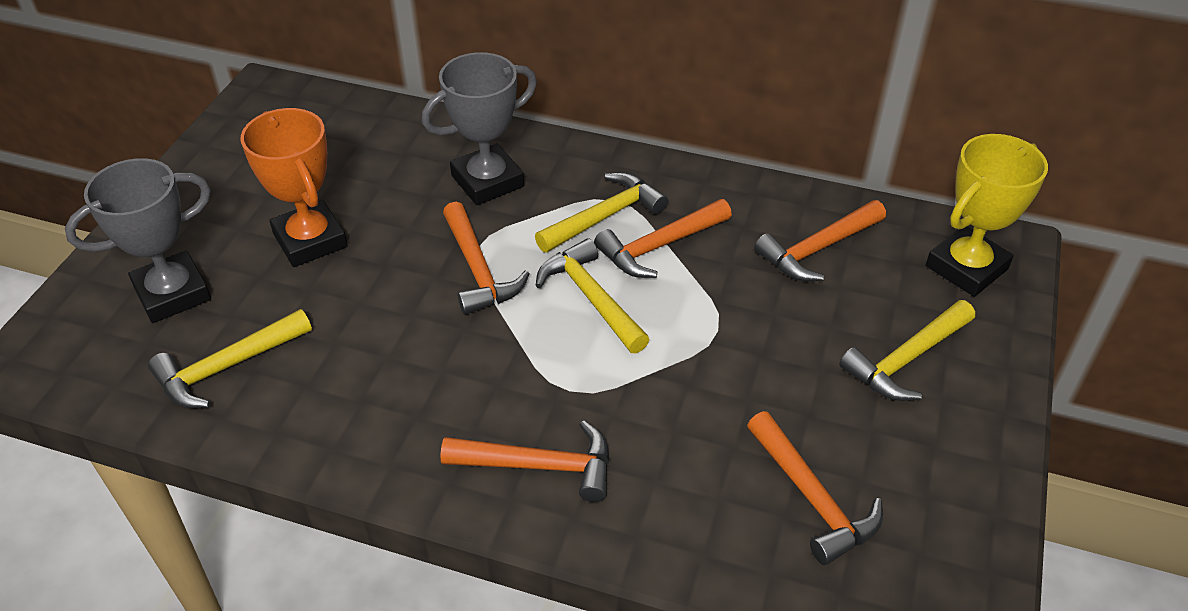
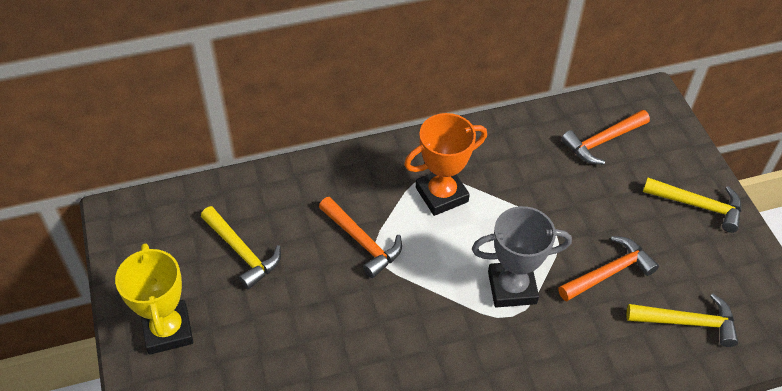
grey trophy: [65,158,211,323] [422,52,537,205] = 2 -> [472,206,572,307] = 1
orange hammer: [440,420,609,502] [443,202,529,315] [594,199,732,278] [747,411,883,565] [754,200,886,281] = 5 -> [319,197,402,278] [558,236,659,302] [561,110,650,164] = 3
yellow hammer: [148,309,312,408] [535,172,668,253] [535,238,650,353] [839,300,975,401] = 4 -> [201,206,281,289] [626,293,738,347] [643,178,742,233] = 3

